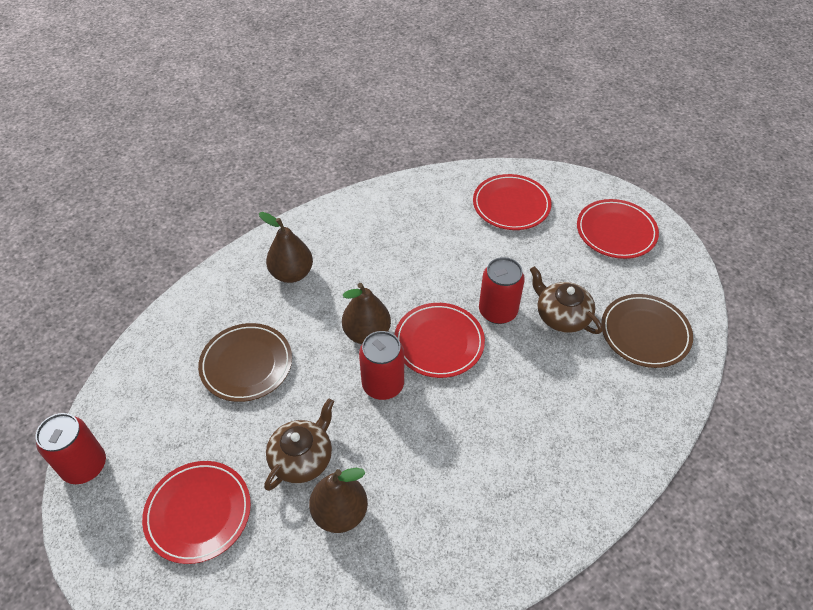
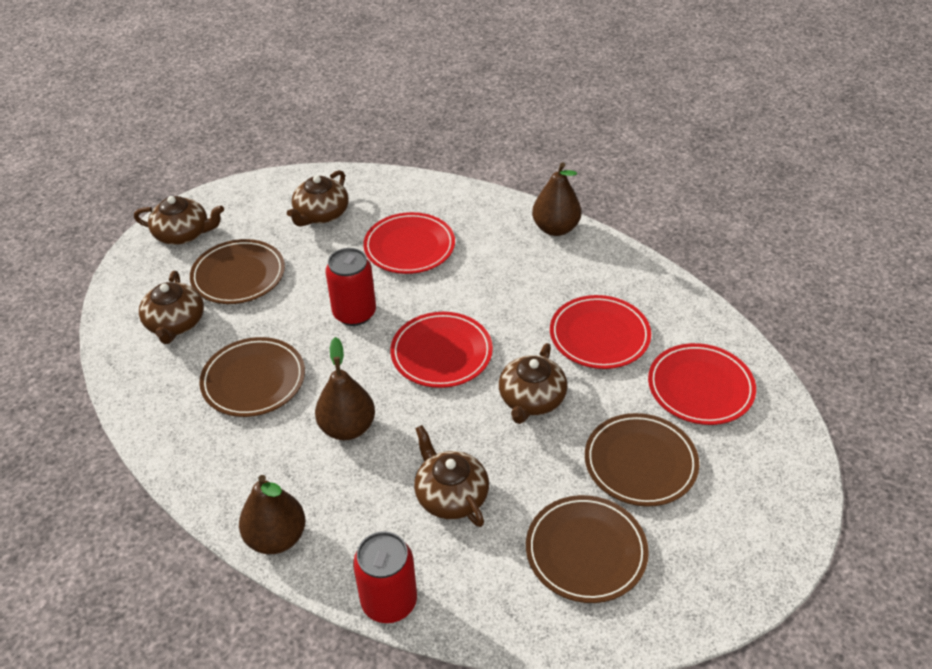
brown plate: [198,323,292,402] [601,294,693,368] = 2 -> [190,239,285,304] [199,337,305,417] [526,495,649,603] [585,413,699,507] = 4
brown teapot: [264,398,334,491] [530,266,603,334] = 2 -> [134,196,224,245] [139,271,204,344] [287,170,349,227] [414,425,489,527] [499,343,567,424] = 5
red can: [35,413,106,484] [359,331,404,400] [479,257,525,324] = 3 -> [326,248,376,326] [353,531,417,623] = 2

